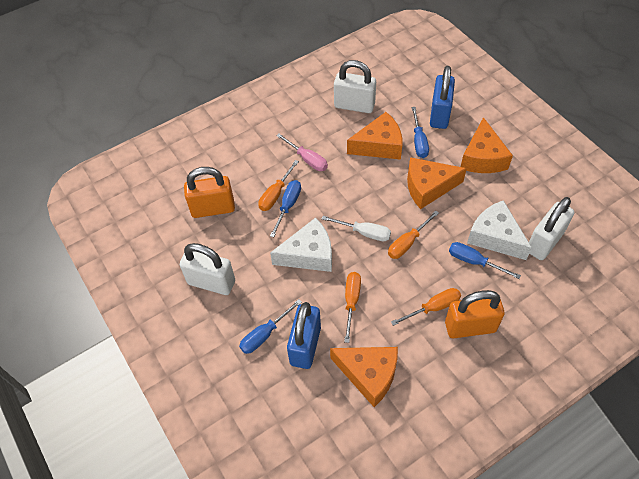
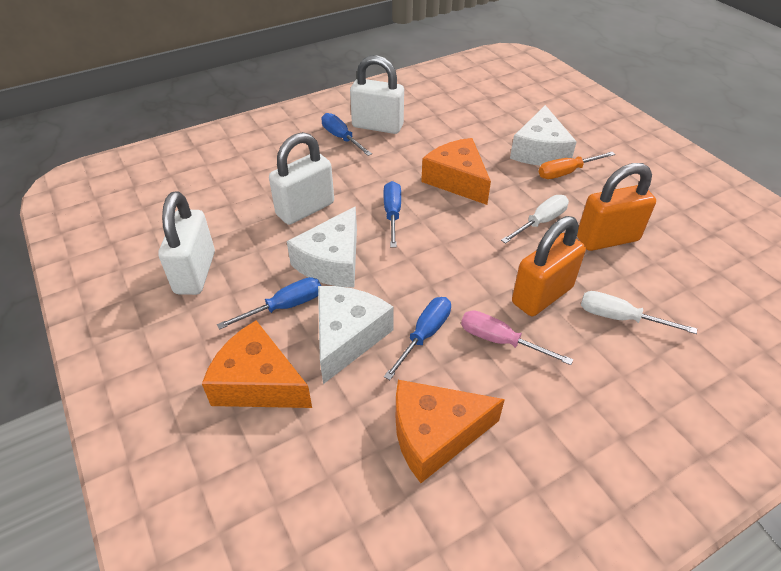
blue padlock: [287,302,321,369] [430,66,455,129] = 2 -> none = 0
orange cheese: [330,347,398,407] [347,112,402,160] [407,157,467,209] [461,117,513,173] = 4 -> [202,321,312,408] [396,380,505,483] [421,138,491,205] = 3
orange screwdriver: [258,160,299,211] [344,272,361,343] [388,211,439,259] [391,288,461,326] = 4 -> [539,152,615,179] = 1
white cheese: [270,218,332,272] [467,200,532,260] = 2 -> [287,206,357,288] [318,286,394,384] [510,105,577,166] = 3
white screwdriver: [322,216,391,241] = 1 -> [501,195,569,244] [581,291,697,334] = 2

